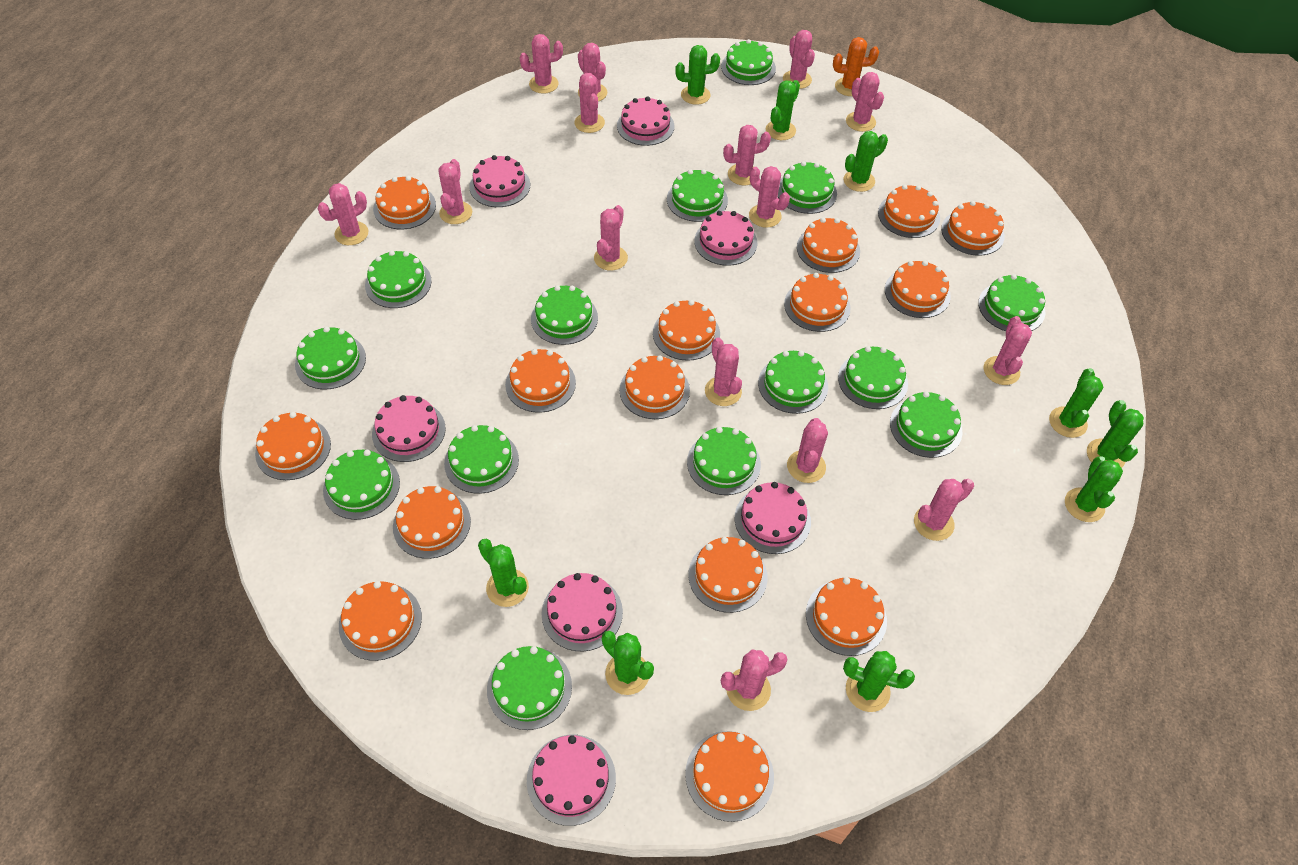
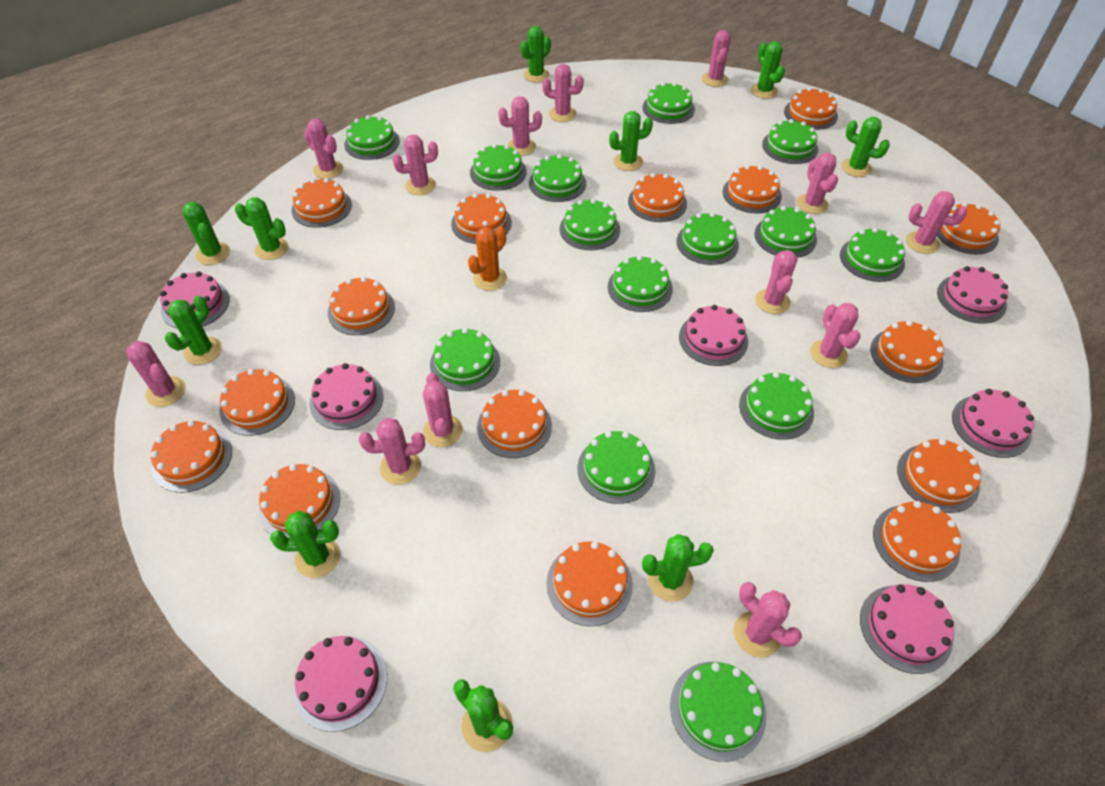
green cactus: [478,539,529,607] [602,631,654,695] [675,45,720,105] [766,80,800,140] [843,651,915,712] [844,131,888,192] [1049,368,1103,438] [1065,456,1123,522] [1087,400,1144,468] = 9 -> [165,296,222,365] [183,202,230,265] [235,197,288,260] [270,511,340,578] [453,679,513,752] [520,26,551,82] [609,111,653,171] [642,534,714,601] [751,41,785,99] [841,117,890,177] = 10
pink cactus: [318,183,368,245] [438,159,472,224] [519,34,563,94] [574,73,605,133] [578,43,607,101] [594,205,628,271] [705,338,742,406] [721,650,787,711] [723,125,771,186] [749,166,790,228] [783,30,815,89] [787,418,828,483] [846,72,884,132] [914,479,974,541] [984,316,1032,385] = 15 -> [126,341,185,407] [304,119,343,179] [359,418,425,485] [393,135,438,195] [423,373,463,447] [498,96,542,156] [542,64,584,122] [702,30,731,87] [734,582,802,658] [755,250,798,314] [797,153,838,214] [810,303,861,368] [906,191,967,254] = 13

